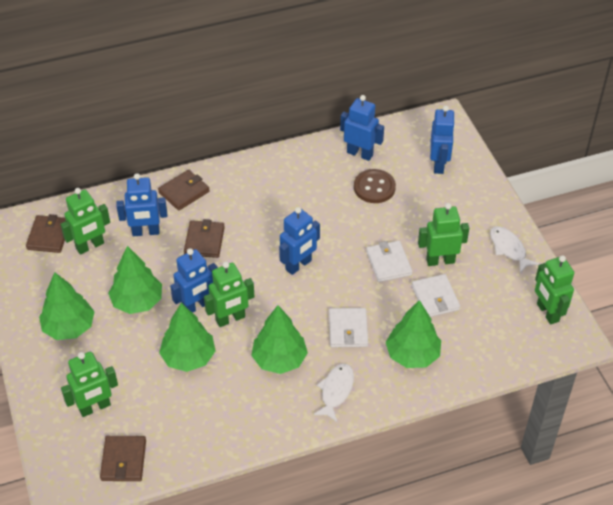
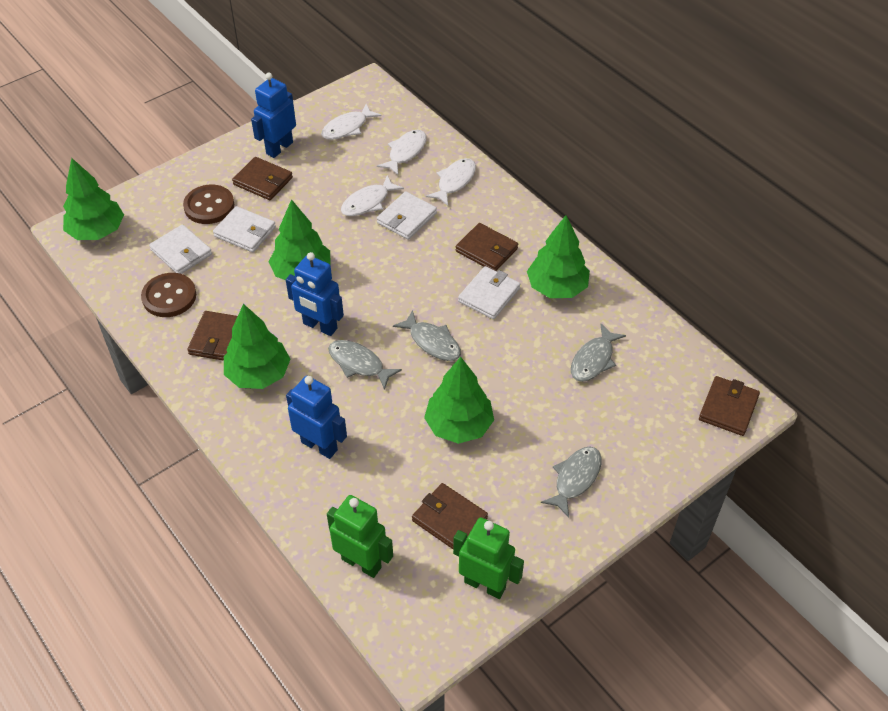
blue robot: [116,173,167,236] [170,248,218,313] [279,207,320,275] [340,95,384,161] [430,106,455,174] = 5 -> [251,73,296,158] [286,252,344,336] [286,376,347,459] = 3
brown button: [354,169,396,203] = 1 -> [141,273,196,317] [183,185,234,224] = 2
brown wallet: [26,214,66,253] [100,436,146,481] [158,170,210,211] [184,219,225,258] = 4 -> [187,311,238,361] [232,157,293,200] [412,483,488,549] [456,223,518,271] [699,376,760,436] = 5
green robot: [60,188,110,255] [61,352,118,417] [204,262,254,327] [418,203,469,266] [535,255,574,324] = 5 -> [327,495,393,578] [453,518,524,599] = 2
grey fish: none = 0 -> [328,340,402,390] [393,310,461,361] [541,447,601,518] [571,324,626,382] = 4
white fish: [313,364,354,422] [490,226,539,273] = 2 -> [321,104,381,140] [341,175,404,216] [377,130,426,175] [426,158,476,206] = 4
white wallet: [329,308,368,348] [366,241,413,282] [412,274,460,317] = 3 -> [149,224,212,274] [213,206,276,252] [377,191,437,240] [458,266,520,319] = 4

